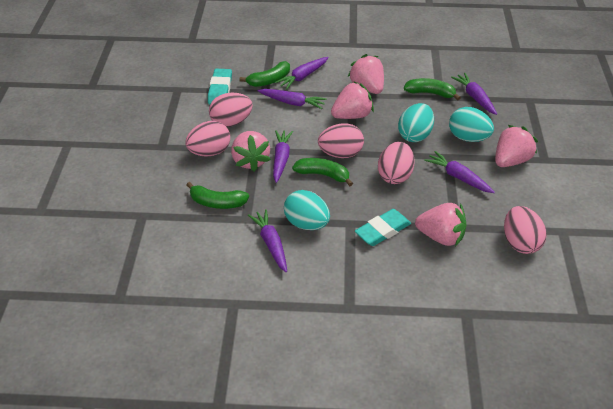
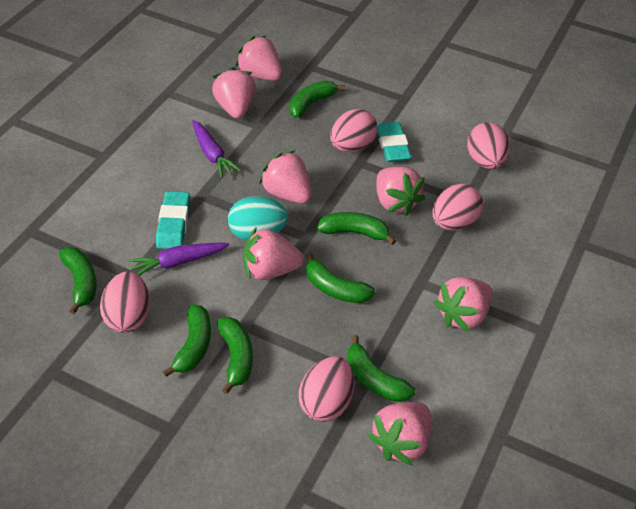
green banana: [187,182,249,209] [239,61,290,87] [292,158,353,186] [404,78,461,100] = 4 -> [59,247,97,314] [163,305,211,377] [217,317,253,394] [289,81,345,118] [306,252,375,303] [317,212,396,245] [347,335,416,402] = 7
pink strawberry: [231,131,271,172] [331,81,374,119] [348,54,384,94] [415,203,466,247] [495,125,538,167] = 5 -> [212,67,256,119] [236,36,282,81] [243,226,304,280] [259,150,312,204] [368,402,431,466] [376,166,425,216] [434,277,493,332] = 7
purple carrot: [248,209,287,273] [258,89,327,109] [273,130,293,183] [275,57,329,90] [424,151,495,193] [451,73,497,115] = 6 -> [128,243,229,276] [192,120,241,178] = 2
turquoise egg: [284,190,330,230] [398,103,434,142] [449,107,494,142] = 3 -> [228,196,288,241] = 1

